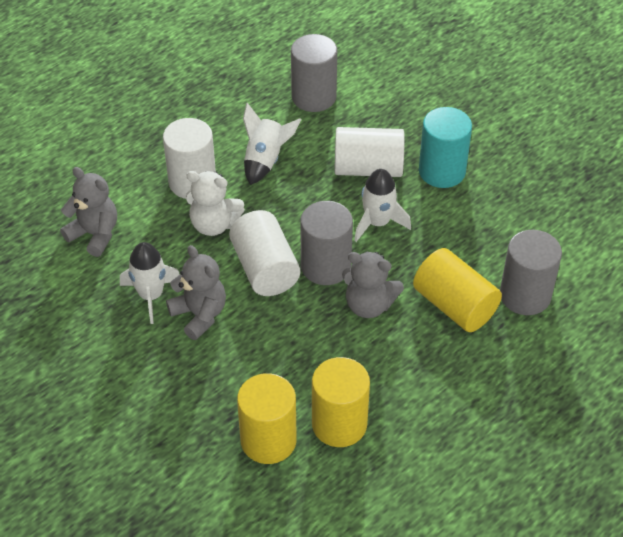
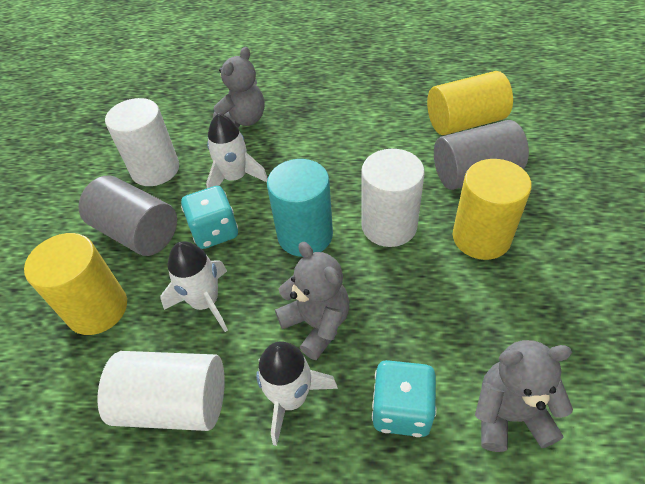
grey cylinder: [291,34,337,112] [300,201,353,285] [500,230,562,315] = 3 -> [78,176,177,256] [434,120,529,190] = 2
turquoise dice: none = 0 -> [181,186,238,249] [372,360,436,437] = 2
white teddy bear: [186,171,245,236] = 1 -> none = 0

